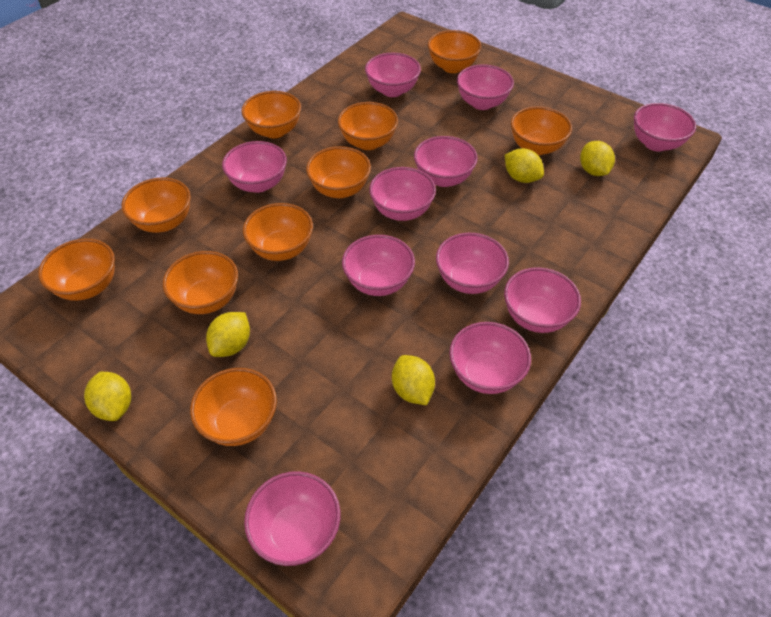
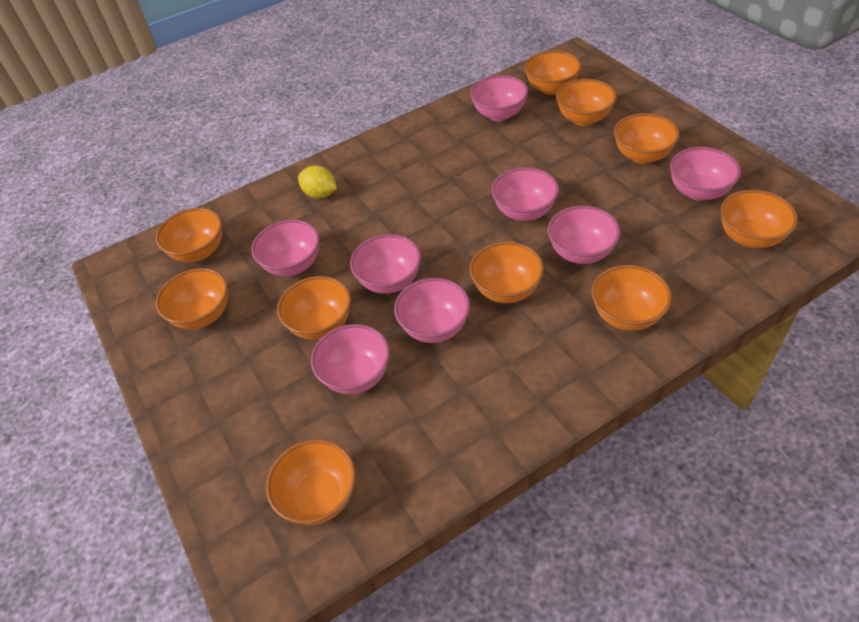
pink bowl: [222,141,287,193] [244,471,340,566] [342,235,415,296] [365,53,421,97] [369,167,436,221] [414,136,478,187] [436,233,509,294] [449,322,531,394] [457,64,514,110] [504,267,581,333] [634,103,696,152] = 11 -> [251,220,320,276] [311,324,390,394] [350,234,421,294] [394,278,470,343] [470,75,528,121] [491,167,559,221] [548,206,621,264] [670,147,741,201] = 8
yellow lemon: [84,372,131,421] [206,312,250,357] [392,355,435,405] [505,148,544,183] [580,141,615,176] = 5 -> [298,165,337,199] = 1

